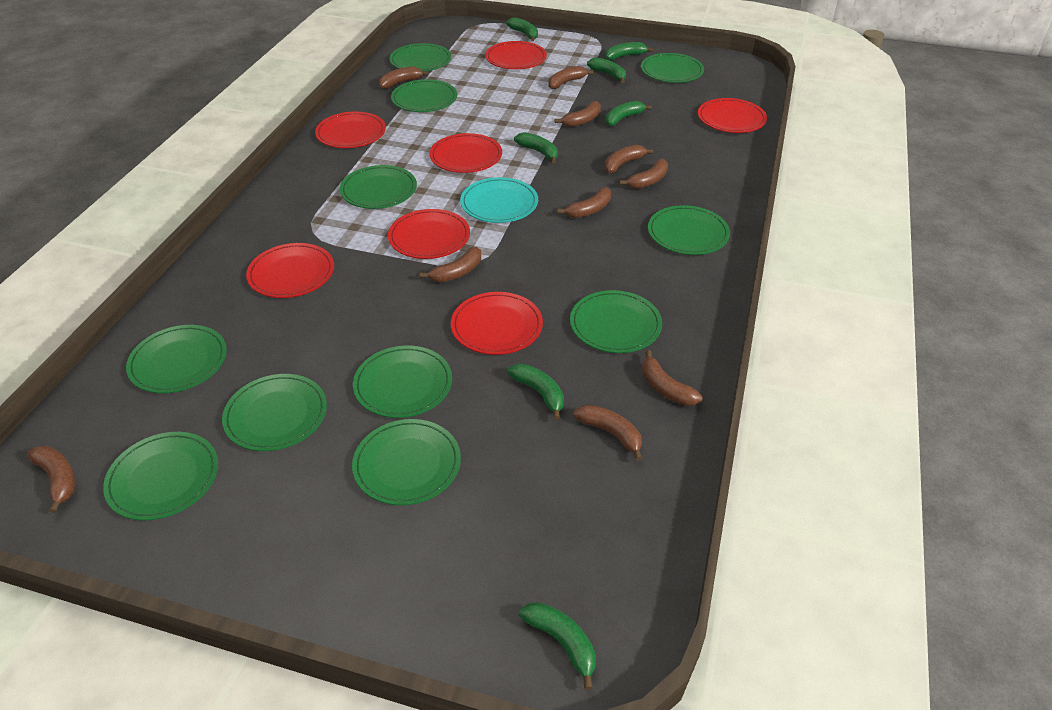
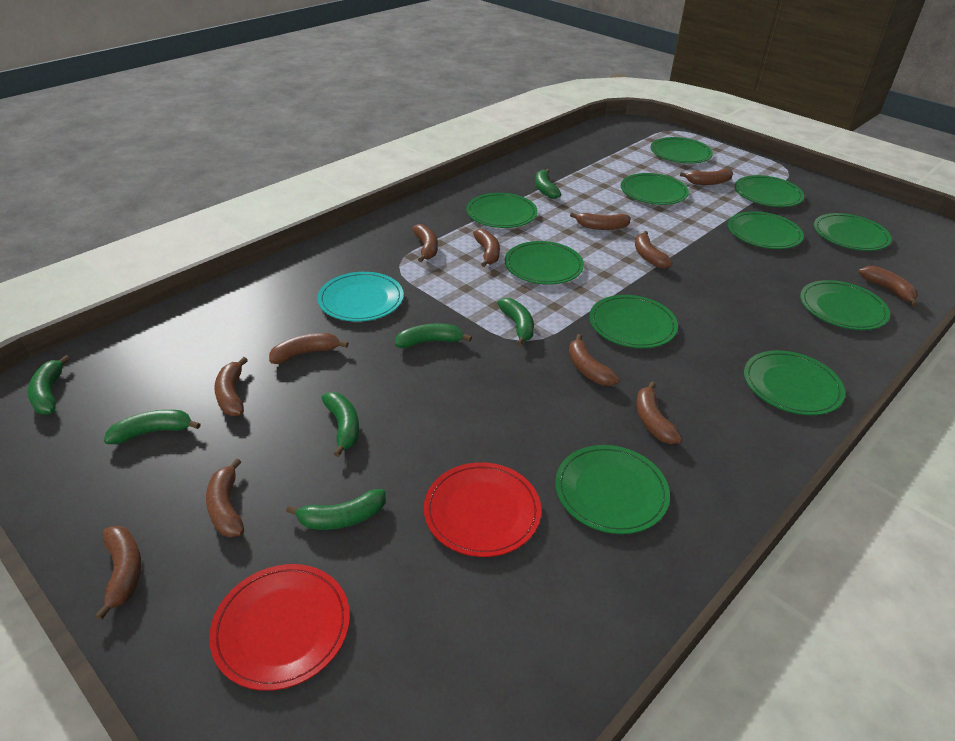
brown banana: [27,446,75,513] [379,66,429,89] [420,247,481,282] [549,66,593,89] [555,101,601,127] [557,187,611,218] [573,405,642,461] [605,145,654,173] [619,159,668,189] [642,350,703,406] = 10 -> [96,526,141,620] [206,458,244,537] [214,357,248,416] [269,333,348,364] [412,224,438,262] [473,229,500,267] [569,334,620,386] [570,212,631,230] [635,231,672,269] [636,382,682,444] [680,169,733,185] [858,266,918,306] = 12
red plate: [246,243,334,298] [315,111,386,148] [388,209,470,259] [430,133,502,173] [451,292,543,355] [485,41,547,69] [698,98,767,133] = 7 -> [209,564,350,691] [424,462,541,557] = 2

